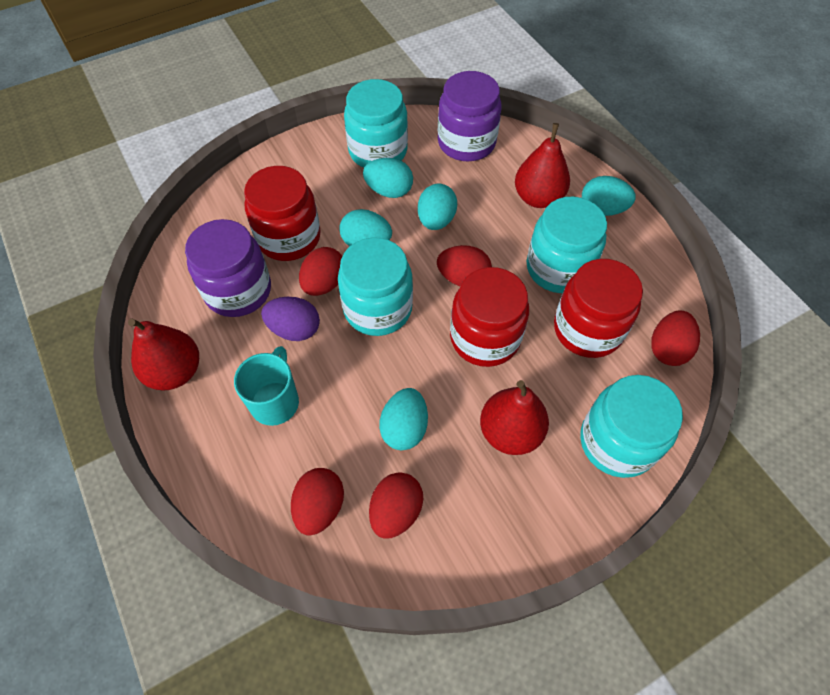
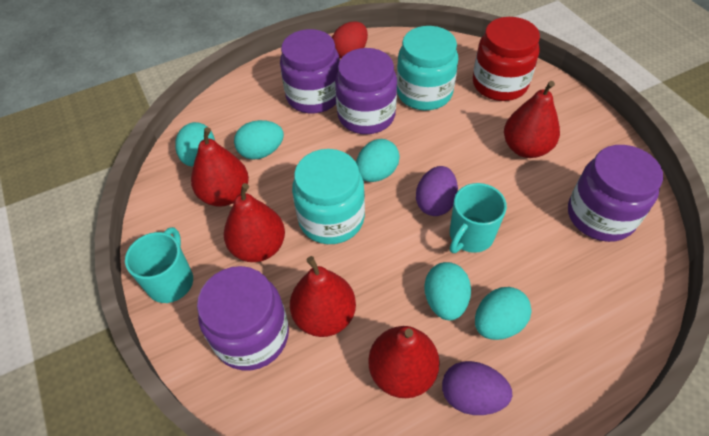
purple egg: [261,297,320,341] = 1 -> [416,166,458,216] [442,361,512,415] = 2
purple jar: [185,219,271,317] [438,71,501,161] = 2 -> [197,266,289,370] [280,29,340,113] [335,48,397,134] [568,145,663,242] = 4
red egg: [291,468,344,536] [299,247,342,296] [369,472,423,539] [437,245,492,286] [651,310,700,366] = 5 -> [332,21,368,58] = 1
red jar: [244,166,321,261] [450,267,529,367] [554,259,643,358] = 3 -> [473,17,540,101] = 1
red pear: [128,319,199,390] [480,380,549,455] [515,123,570,208] = 3 -> [191,127,249,207] [224,183,285,262] [290,256,356,337] [368,326,440,398] [504,81,560,158] = 5
turquoise jar: [338,237,413,336] [344,79,408,168] [527,197,607,293] [580,375,683,478] = 4 -> [292,149,365,244] [397,26,458,111] = 2
turquoise mug: [234,346,299,426] = 1 -> [125,227,193,303] [450,183,507,253] = 2

